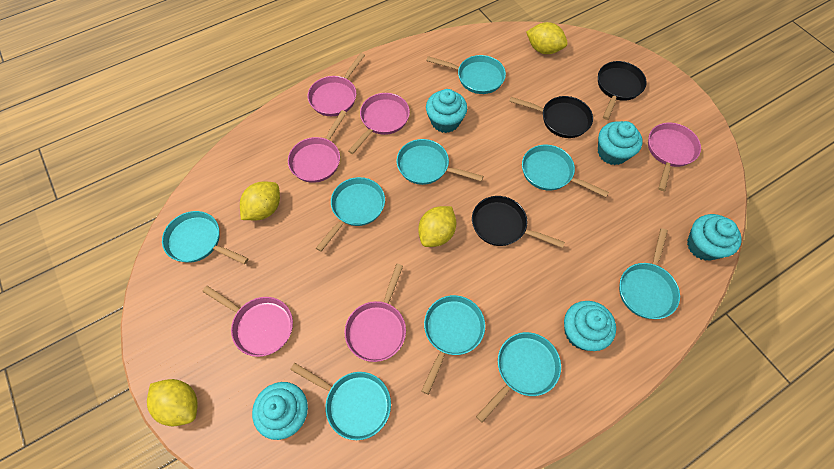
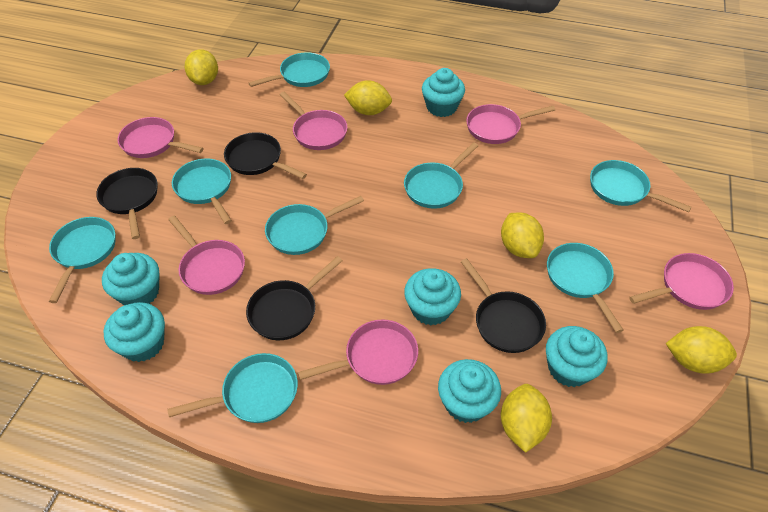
black pan: [472,196,565,248] [509,96,593,138] [598,61,647,120] = 3 -> [96,168,158,239] [224,132,307,179] [246,256,343,340] [461,258,546,353] = 4
turquoise cupcake: [252,382,308,440] [426,89,467,133] [564,301,616,351] [598,121,643,165] [687,214,742,261] = 5 -> [102,253,160,305] [103,302,165,362] [404,268,461,325] [422,68,465,117] [438,359,501,423] [546,326,607,387] = 6
turquoise pan: [162,211,248,264] [290,363,391,440] [316,177,385,252] [397,139,483,185] [421,295,485,395] [426,55,506,94] [476,332,561,423] [522,145,609,197] [619,228,680,319] = 9 -> [49,217,115,303] [167,353,298,423] [172,158,232,224] [249,52,330,87] [265,196,364,255] [404,142,478,209] [547,243,623,333] [590,160,691,212] = 8
yellow lemon: [147,379,198,426] [240,182,280,220] [418,206,457,247] [526,22,568,54] = 4 -> [185,49,218,85] [344,80,392,115] [501,212,544,258] [501,384,552,453] [666,326,737,374] = 5

